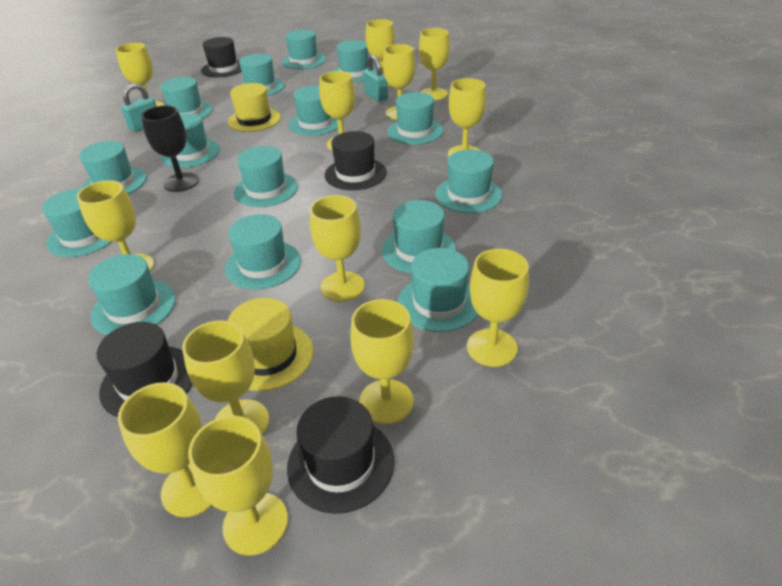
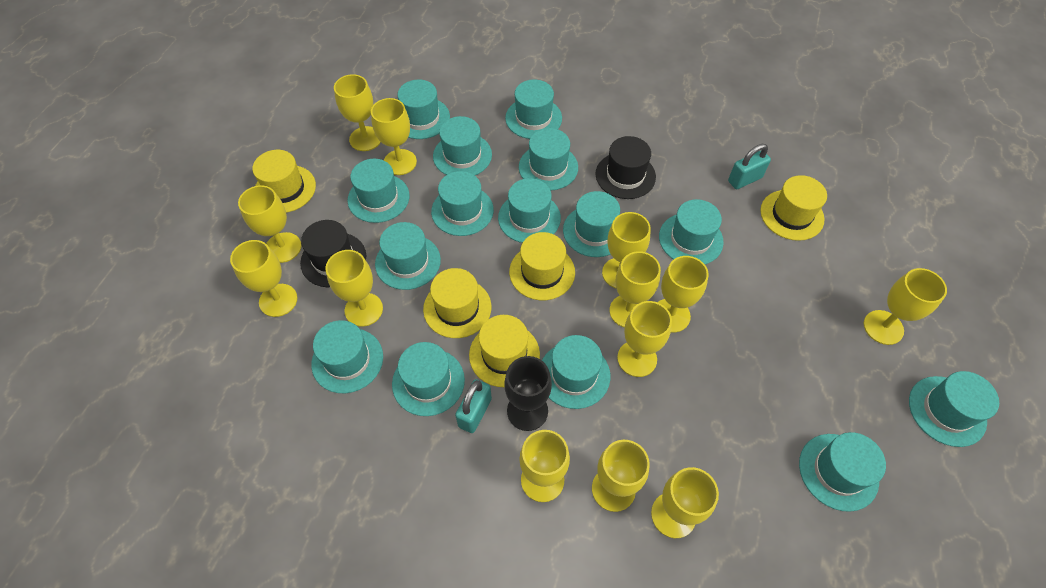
black hat: [97,322,193,417] [201,37,241,77] [287,396,394,514] [325,131,387,190] = 4 -> [300,220,366,287] [595,136,656,199] = 2
yellow hat: [228,83,281,132] [228,298,313,391] = 2 -> [252,150,316,213] [423,268,491,338] [469,315,540,387] [509,232,575,300] [760,175,827,241] = 5

